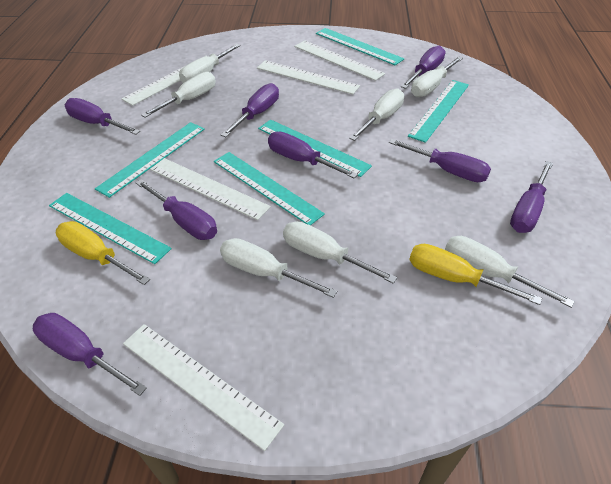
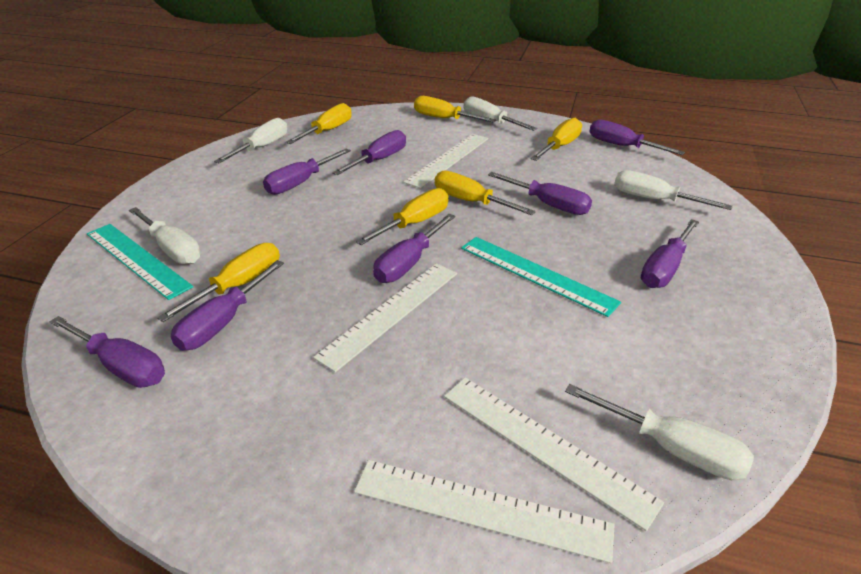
turquoise ruler: [49,193,172,264] [95,122,205,198] [214,152,325,225] [258,119,372,177] [316,28,404,65] [408,80,469,143] = 6 -> [87,224,193,300] [461,237,621,317] = 2
white ruler: [122,56,208,106] [123,324,284,451] [150,158,271,220] [257,60,360,94] [295,40,385,81] = 5 -> [313,263,457,372] [354,460,615,563] [403,134,488,188] [444,377,664,531] = 4
white screwdriver: [141,72,216,118] [179,44,241,83] [220,238,337,298] [283,221,397,284] [349,88,404,141] [411,56,463,97] [445,236,575,308] = 7 -> [129,207,201,264] [214,118,287,163] [464,96,537,131] [565,384,754,480] [614,170,733,210] = 5
yellow screwdriver: [56,221,150,285] [409,244,542,305] = 2 -> [157,243,280,322] [286,103,352,144] [356,188,449,245] [414,96,496,122] [435,171,536,215] [531,118,582,161] = 6

